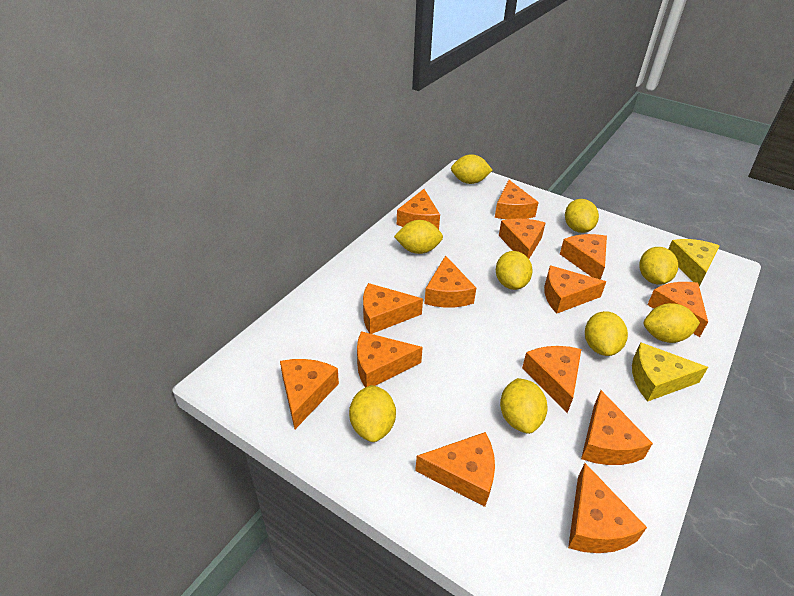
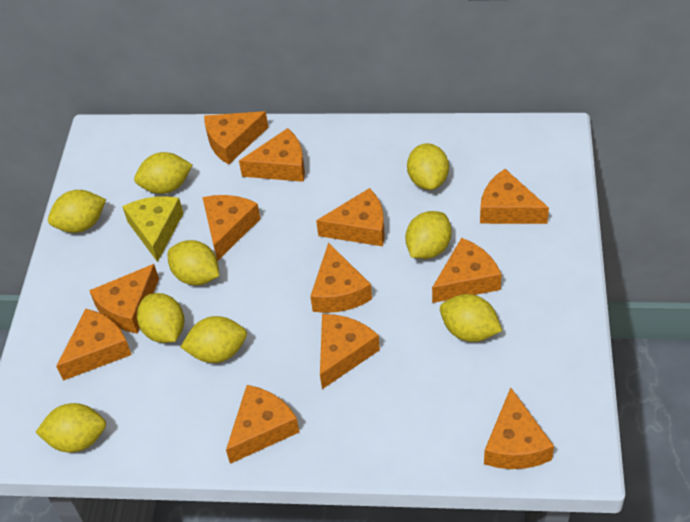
orange cheese: [280,359,339,429] [357,331,423,387] [363,283,423,334] [397,189,440,230] [415,432,495,507] [424,255,476,308] [495,180,539,219] [499,218,545,259] [522,346,581,413] [544,265,606,314] [560,234,607,280] [568,463,647,553] [581,390,653,465] [647,282,708,337] = 14 -> [56,308,132,381] [89,264,159,334] [202,195,260,261] [204,111,268,165] [226,385,299,464] [239,128,305,182] [310,242,372,313] [316,188,385,246] [320,314,380,389] [432,238,502,303] [480,169,549,224] [484,388,554,469] = 12
yellow cheese: [632,342,708,402] [668,239,720,287] = 2 -> [122,196,183,262] = 1

